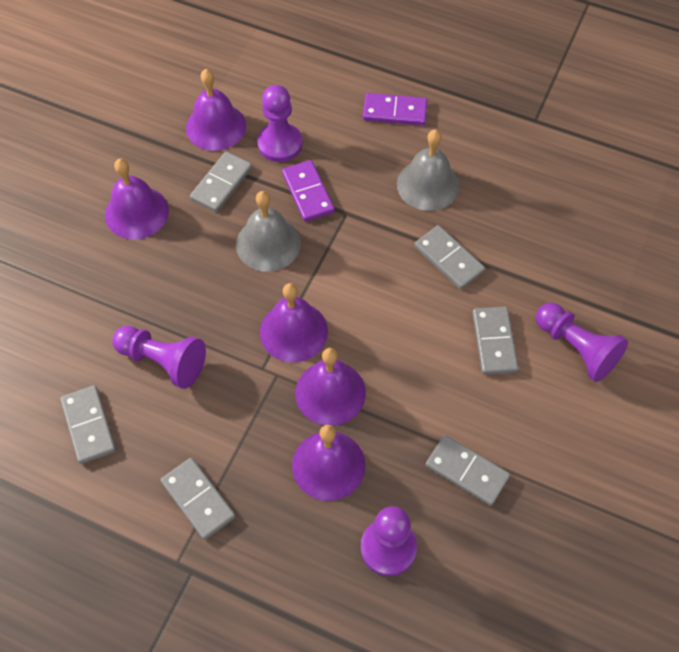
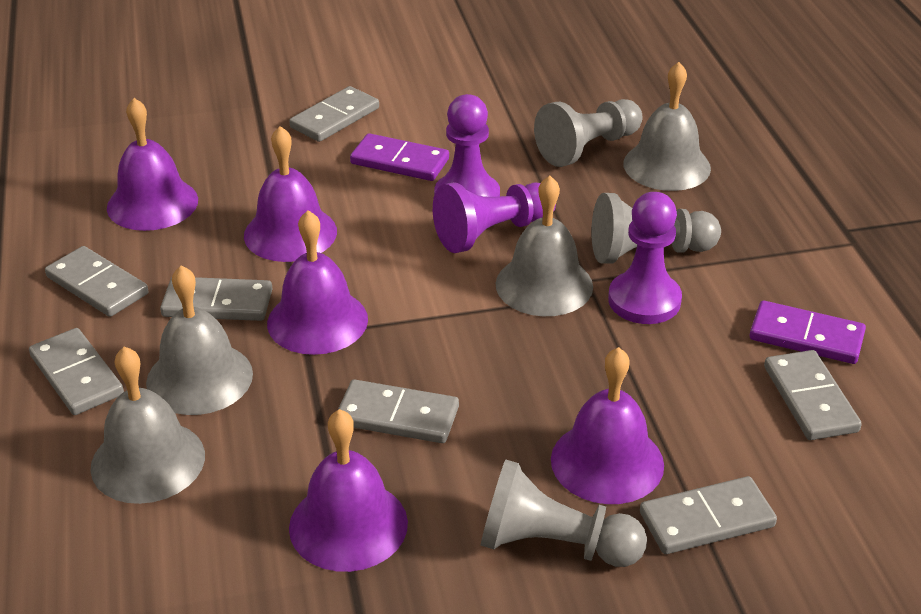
grey bell: [236,191,301,272] [397,129,459,211] = 2 -> [90,346,205,504] [146,265,253,415] [496,176,593,316] [623,62,711,191] = 4
grey domino: [60,385,116,464] [160,458,235,540] [190,151,252,213] [414,225,485,289] [425,435,510,506] [472,306,518,375] = 6 -> [29,328,124,415] [45,246,148,317] [160,277,272,321] [290,86,379,142] [338,380,459,443] [640,476,777,554] [764,350,862,440] = 7
grey pawn: none = 0 -> [481,459,647,567] [534,99,643,167] [591,193,721,264] = 3
purple pawn: [112,326,206,389] [257,85,303,162] [361,506,417,576] [536,303,628,382] = 4 -> [433,182,556,253] [434,94,500,197] [608,192,682,324] = 3

